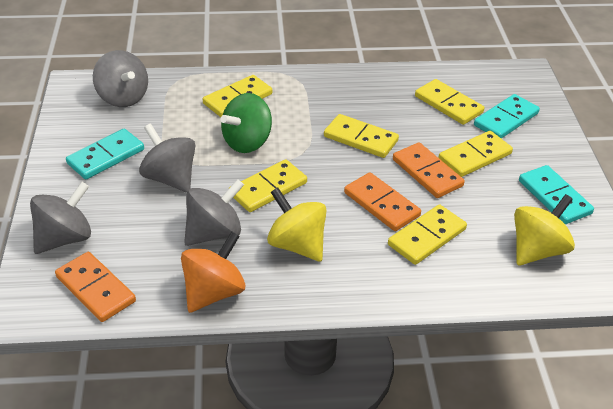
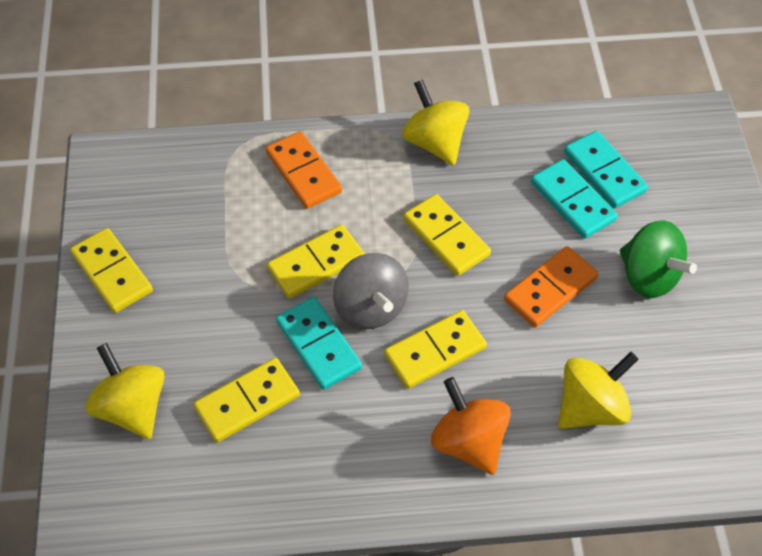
grey spinning top: [30,182,91,254] [93,50,148,107] [139,124,195,193] [184,179,244,246] = 4 -> [333,253,409,329] = 1
orange domino: [55,252,136,322] [344,172,421,231] [393,142,465,198] = 3 -> [266,131,342,209] [504,246,598,328] = 2
yellow domino: [203,75,272,117] [229,159,307,212] [324,114,399,158] [388,204,467,265] [415,79,484,125] [438,131,513,177] = 6 -> [70,228,153,313] [193,358,300,443] [267,225,364,298] [384,310,487,389] [403,194,491,276] = 5
yellow spinning top: [267,188,326,262] [514,194,575,266] = 2 -> [85,343,165,439] [402,79,469,165] [558,352,639,429] = 3

